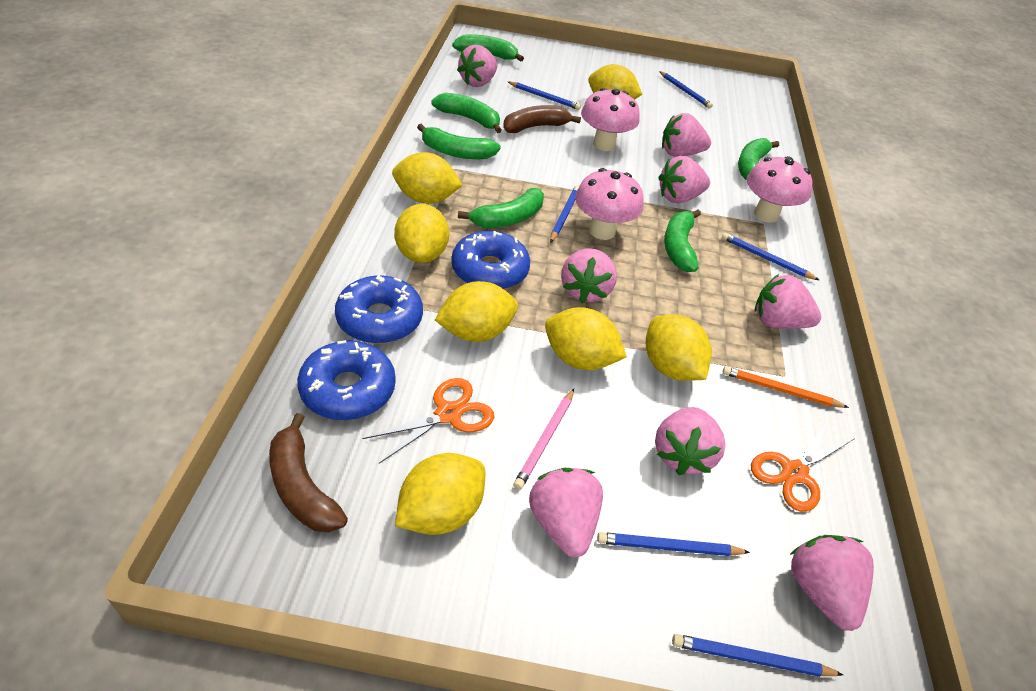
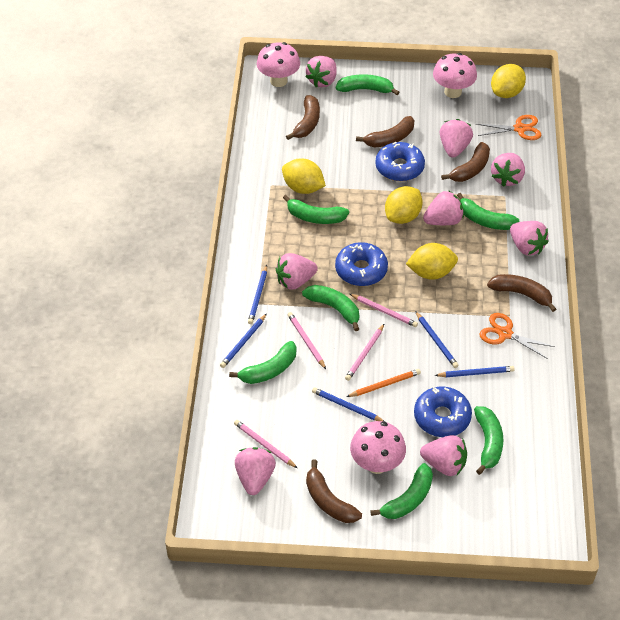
blue pencil: [508,82,581,110] [550,185,579,243] [597,532,750,556] [659,71,713,108] [672,634,843,677] [722,233,819,280] = 6 -> [220,314,267,368] [248,265,267,324] [312,387,385,422] [415,311,459,368] [435,366,515,377] = 5
brown banana: [269,413,348,533] [503,105,581,133] = 2 -> [286,95,320,140] [306,460,362,523] [356,116,414,147] [441,142,490,182] [487,274,556,312] = 5
green banana: [417,124,501,159] [431,93,502,133] [452,34,524,62] [458,188,544,228] [664,209,701,272] [738,138,779,181] = 6 -> [229,341,297,384] [283,195,349,224] [302,285,359,331] [336,74,400,95] [370,463,433,519] [457,193,519,230] [474,406,504,475] = 7
pink pencil: [513,389,574,490] = 1 -> [234,420,297,468] [287,312,326,369] [345,324,384,381] [350,294,418,327] = 4
yellow lemon: [392,152,463,204] [394,204,449,263] [395,453,485,535] [435,281,518,342] [545,307,627,370] [588,64,642,100] [646,314,712,381] = 7 -> [282,159,326,194] [385,186,423,224] [406,243,458,280] [491,64,526,98] = 4

